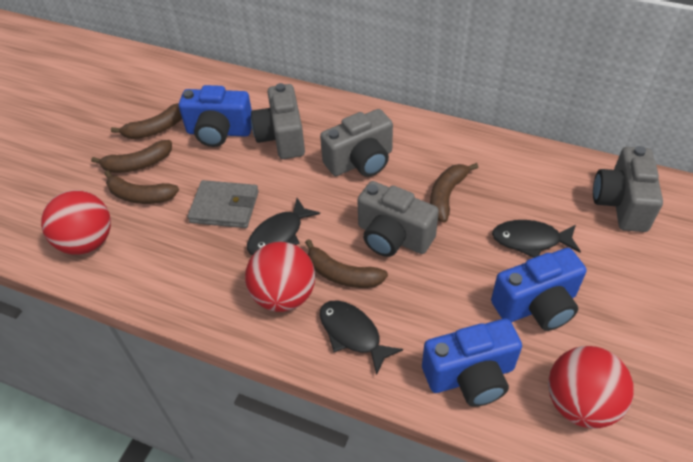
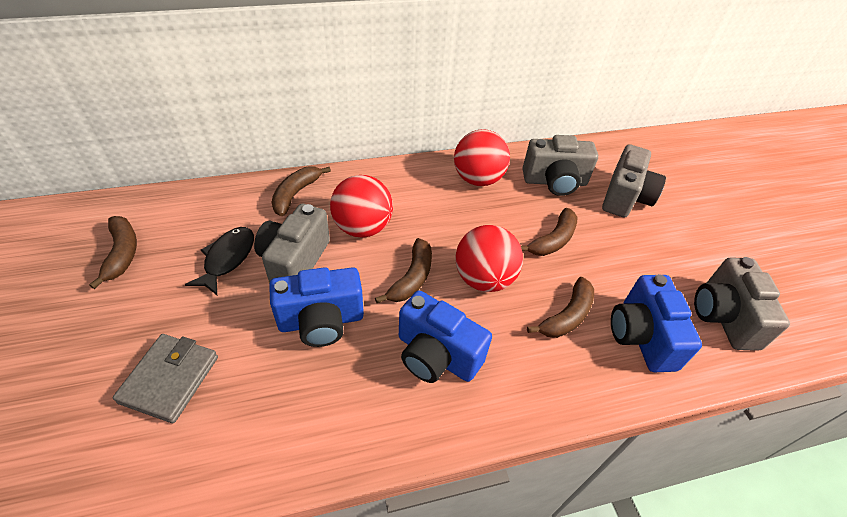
black fish: [247,198,320,255] [320,300,403,375] [492,220,581,258] = 3 -> [185,227,254,295] = 1

